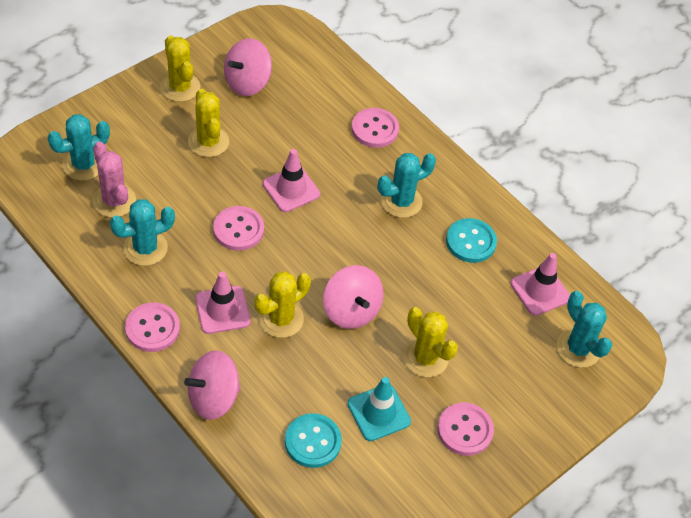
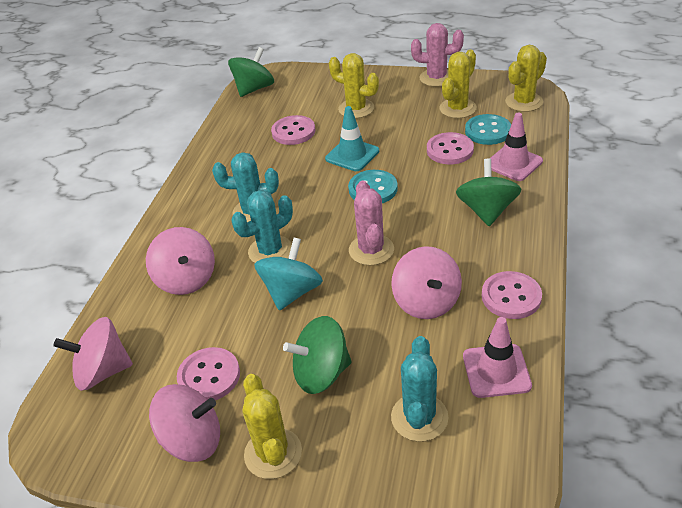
green spinning top: none = 0 -> [228,47,274,97] [283,316,352,394] [456,158,521,226] = 3
pink cactus: [93,142,136,218] = 1 -> [349,181,394,266] [411,23,464,87] = 2
pink spinning top: [184,350,241,420] [224,38,272,96] [323,265,384,329] = 3 -> [53,317,133,391] [146,227,215,295] [149,384,220,462] [391,246,462,319] = 4
pink traffic cone: [195,272,251,334] [263,149,320,212] [510,253,570,316] = 3 -> [463,317,532,398] [489,113,543,181] = 2
turquoise cactus: [48,114,110,181] [110,199,175,266] [378,153,436,218] [557,291,612,368] = 4 -> [212,152,279,222] [232,190,293,263] [391,336,448,442] = 3
turquoise spinning top: none = 0 -> [254,238,323,310] = 1

